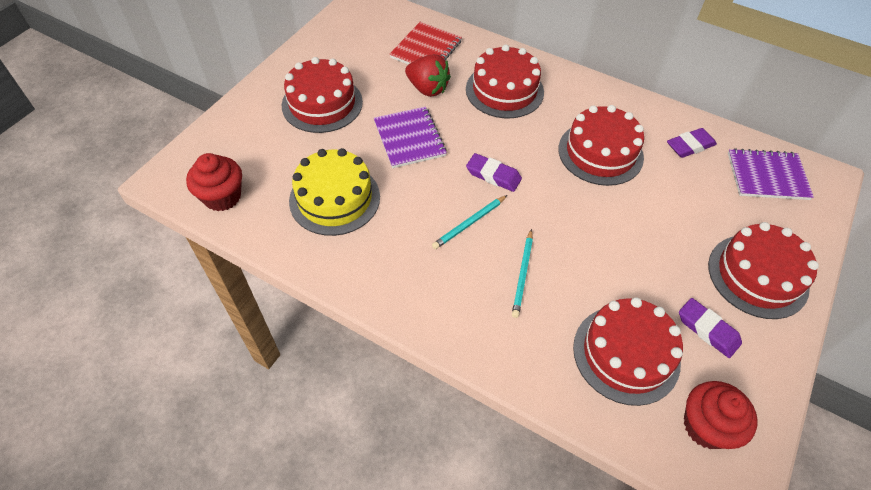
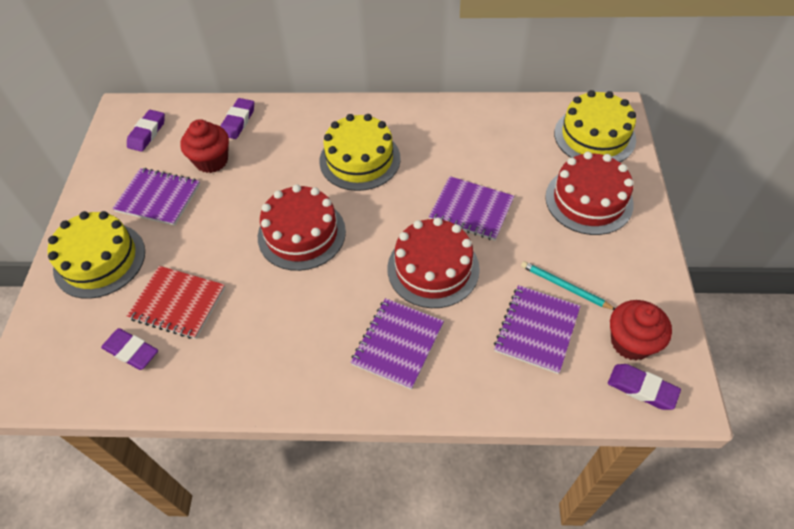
purple eraser: [466,153,522,192] [667,128,717,158] [679,298,742,358] = 3 -> [101,328,158,370] [127,110,165,152] [220,98,254,139] [608,364,681,410] = 4
purple notebook: [374,107,447,168] [728,148,814,200] = 2 -> [112,168,200,226] [350,298,444,390] [429,176,514,241] [494,285,580,374] = 4
red cake: [282,57,363,133] [466,44,544,118] [558,105,644,186] [573,297,683,406] [708,222,819,319] = 5 -> [258,184,346,271] [387,217,480,308] [545,152,634,235] = 3
red strawberry: [405,54,451,97] = 1 -> none = 0
turquoise pencil: [432,195,507,249] [512,229,533,318] = 2 -> [521,261,615,310] = 1
yellow cake: [289,148,380,236] = 1 -> [47,211,145,299] [319,114,400,191] [554,90,636,162] = 3

